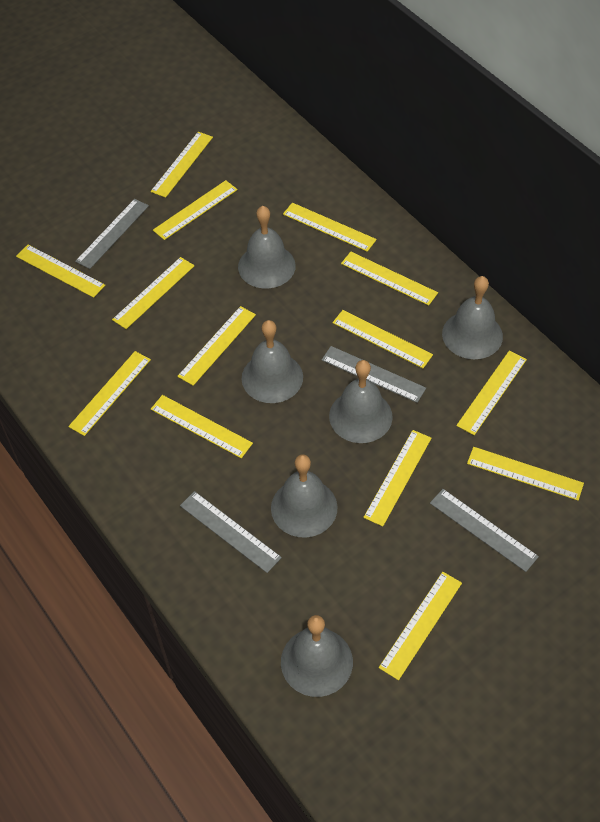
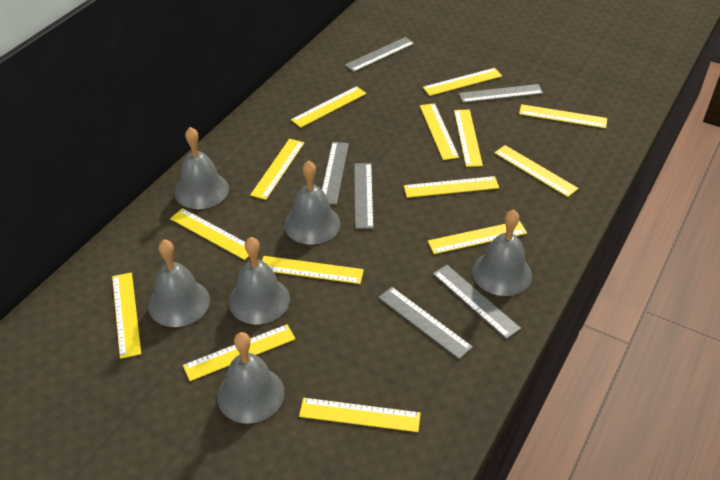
grey ruler: [75,199,149,269] [180,491,282,573] [322,346,426,403] [430,489,539,572] = 4 -> [322,142,349,205] [345,37,415,72] [354,163,374,229] [378,287,473,359] [433,265,521,339] [459,84,543,103] = 6

